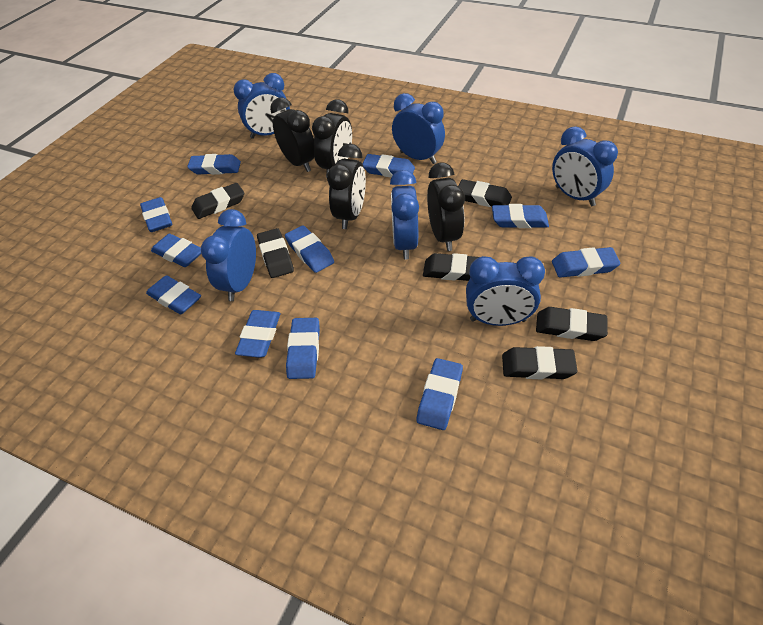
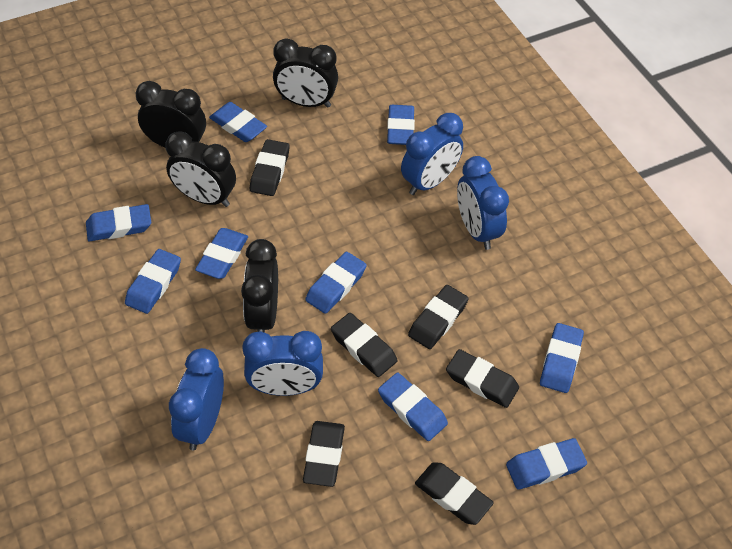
blue clock: [201,209,256,301] [234,73,290,139] [390,170,419,260] [392,93,445,164] [466,256,545,326] [552,126,618,206] = 6 -> [169,348,224,451] [242,331,323,396] [401,113,463,195] [457,156,509,250] = 4
blue eraser: [140,197,172,232] [146,275,201,314] [151,234,201,267] [187,154,241,175] [235,310,280,358] [285,225,334,273] [286,318,320,379] [362,154,415,177] [417,358,463,430] [492,204,549,228] [552,247,621,278] = 11 -> [86,204,151,241] [125,249,181,314] [195,228,248,279] [209,102,267,142] [305,252,367,314] [378,372,448,441] [387,105,415,145] [506,438,587,490] [540,323,584,393] = 9

